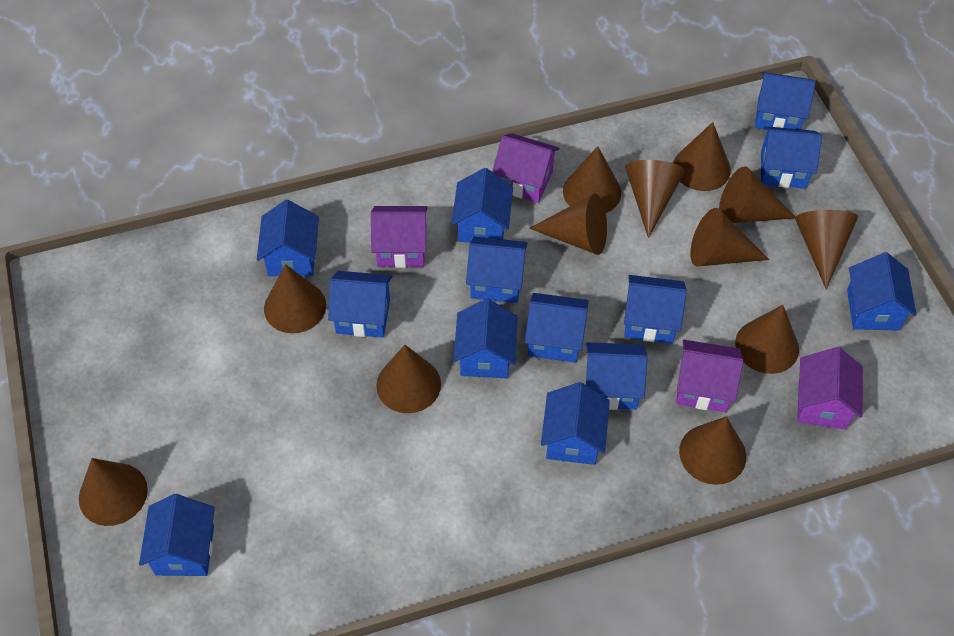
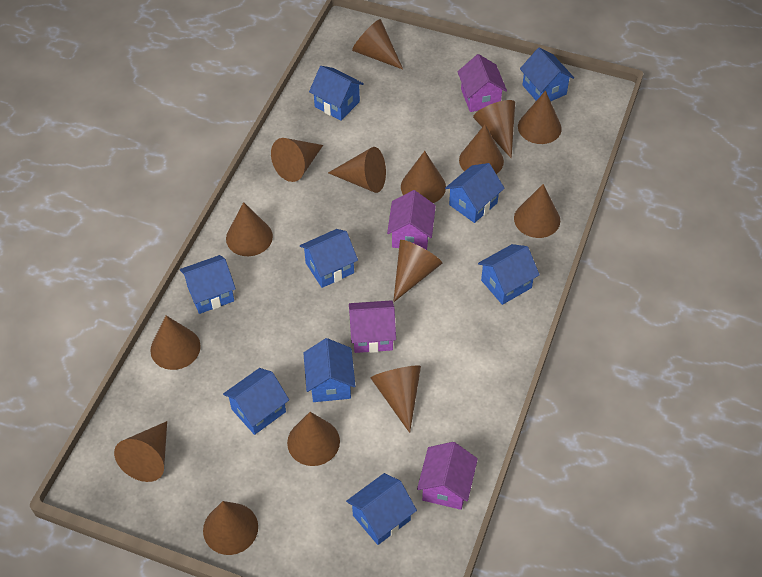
blue house: [139,494,215,576] [257,200,319,276] [328,271,392,338] [451,168,513,243] [453,299,518,378] [466,237,527,303] [525,293,588,363] [541,382,610,465] [586,342,647,410] [624,275,687,344] [755,72,816,130] [761,126,822,189] [847,252,917,331] = 13 -> [180,255,236,314] [223,368,289,435] [300,229,358,288] [303,338,356,402] [309,66,364,121] [346,473,417,545] [445,163,505,223] [478,244,540,305] [520,48,574,101] = 9
brown cone: [79,458,148,526] [264,264,326,333] [376,345,441,413] [529,194,607,255] [563,146,621,213] [625,160,685,238] [673,122,731,191] [679,416,746,485] [690,208,770,267] [719,166,795,223] [735,305,799,374] [795,210,858,289] = 12 -> [114,421,167,482] [150,316,201,370] [203,501,258,555] [226,202,273,256] [271,138,323,182] [287,412,340,466] [328,147,386,193] [352,19,403,69] [371,365,421,433] [393,240,442,302] [401,151,446,203] [459,125,504,174] [473,100,515,158] [514,184,560,238] [518,90,562,144] = 15

